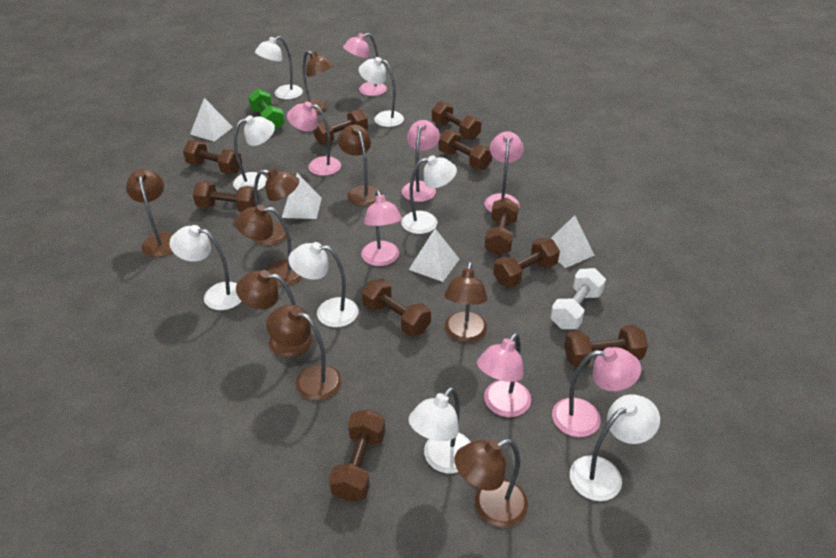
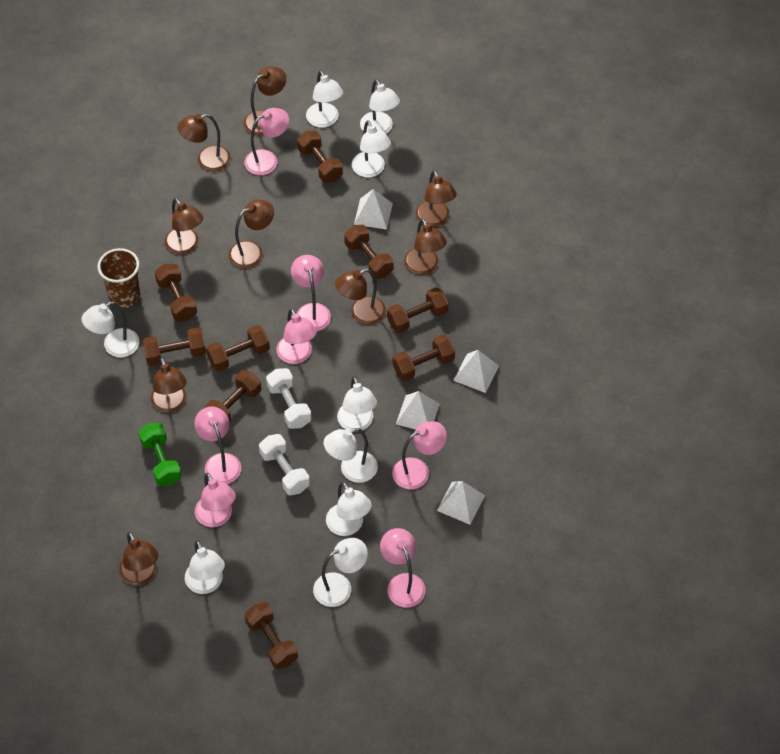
brown cup: none = 0 -> [97,248,140,308] = 1
brown dumbbell: [183,140,242,174] [193,181,259,212] [313,109,368,145] [329,409,385,502] [362,279,431,336] [432,101,482,140] [438,129,492,170] [485,198,519,255] [493,238,560,287] [564,325,648,367] = 10 -> [143,327,206,366] [155,264,197,321] [205,370,261,422] [206,325,270,372] [245,602,298,669] [297,131,343,183] [344,225,393,279] [387,287,448,333] [393,335,455,381] = 9
white dumbbell: [550,268,606,329] = 1 -> [259,434,310,496] [266,368,311,429] = 2
white lamp: [169,225,242,310] [233,115,275,191] [255,36,303,99] [288,242,358,327] [359,57,404,127] [401,155,457,234] [409,387,470,473] [570,394,660,501] = 8 -> [82,301,139,357] [185,540,225,594] [306,70,343,128] [313,538,368,607] [324,428,378,483] [326,482,372,536] [337,376,377,432] [352,120,391,177] [360,79,400,134] = 9

